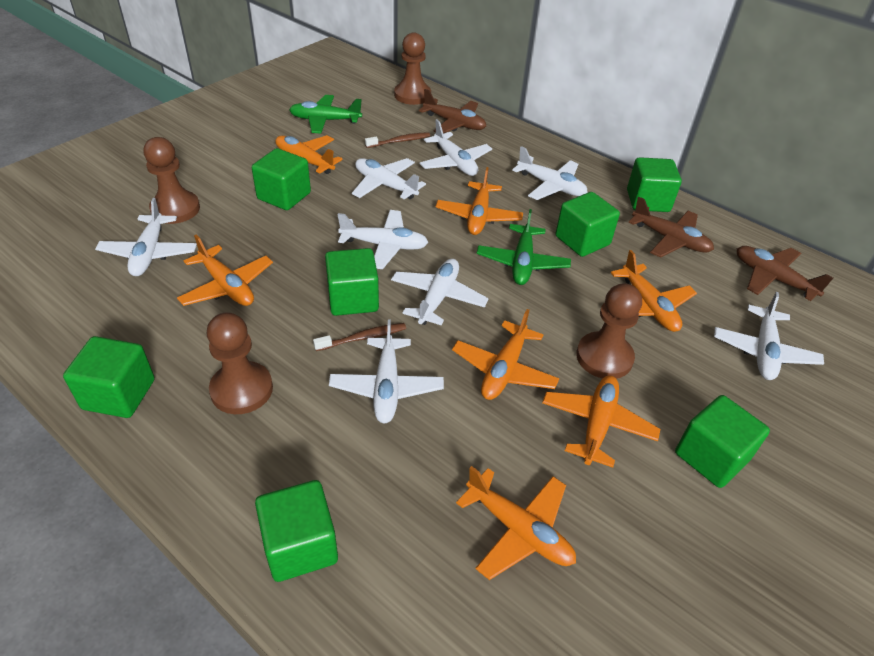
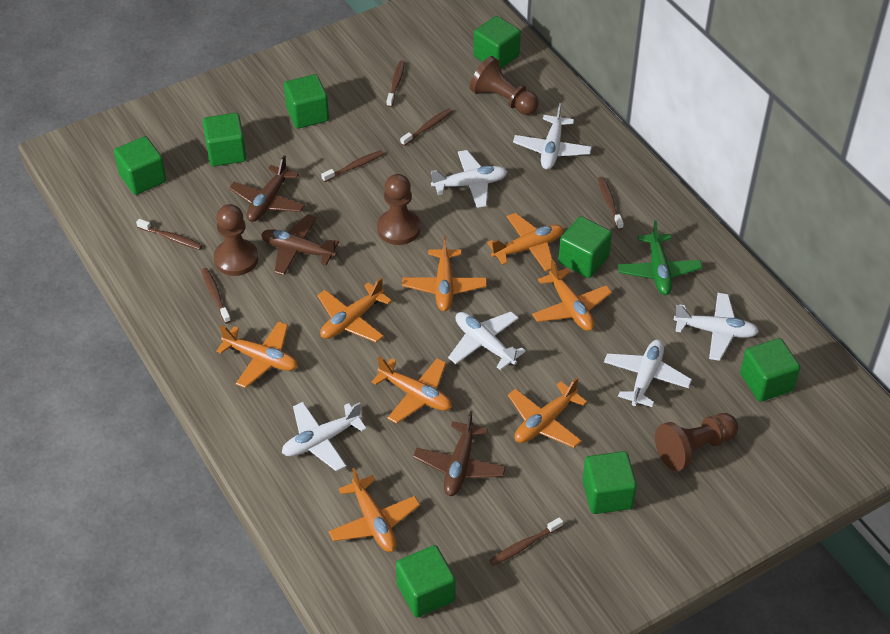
brown toothbrush: [313,323,406,351] [365,132,430,148] = 2 -> [136,219,202,250] [201,268,231,323] [321,150,384,182] [386,60,405,107] [400,108,452,146] [489,517,563,566] [598,177,624,230] = 7
green cube: [63,336,155,418] [252,148,311,210] [255,480,338,582] [325,248,379,316] [555,192,620,257] [627,157,682,212] [675,395,770,488] = 7 -> [114,136,166,195] [202,113,247,166] [284,74,329,129] [396,545,456,617] [473,16,521,69] [558,216,612,278] [582,451,637,514] [740,338,800,402] = 8
green plane: [289,95,362,134] [477,209,571,285] = 2 -> [618,221,702,295] = 1
orange plane: [177,235,273,306] [275,135,343,174] [436,167,523,235] [452,309,560,400] [456,466,576,580] [542,375,660,468] [611,250,697,332] = 7 -> [216,321,298,388] [317,277,392,342] [328,468,420,552] [371,356,452,424] [402,236,487,311] [487,213,564,272] [508,378,587,448] [532,259,612,331] = 8
white plane: [95,198,197,276] [329,320,444,423] [337,210,429,269] [352,158,426,199] [391,259,489,325] [419,119,492,176] [512,146,588,200] [714,292,824,380] = 8 -> [282,402,367,471] [431,150,507,208] [448,312,526,371] [513,103,592,170] [604,340,692,407] [674,293,759,361] = 6

